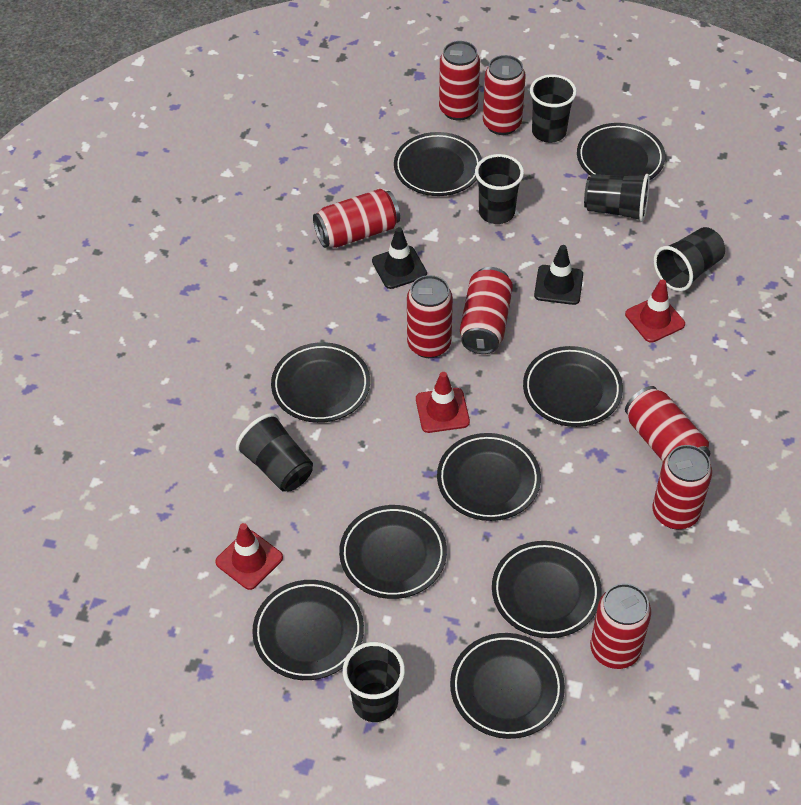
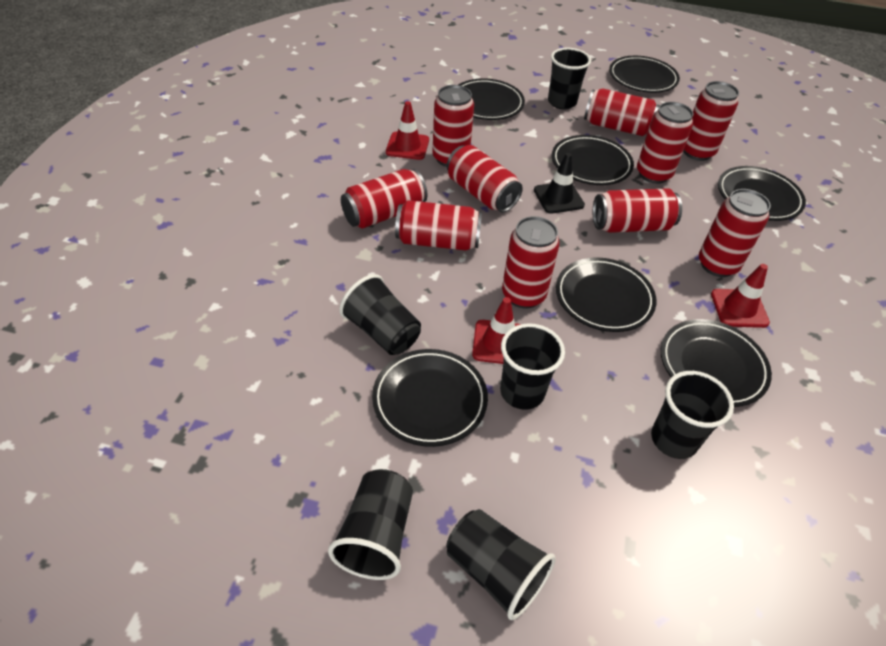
black plate: [252,580,364,680] [271,342,370,423] [339,505,447,599] [394,132,482,196] [437,433,541,521] [450,633,565,739] [492,541,602,638] [523,346,623,427] [577,123,665,180] = 9 -> [372,349,488,447] [458,78,525,120] [552,135,634,185] [556,257,656,332] [609,56,680,93] [661,319,772,407] [718,166,806,221] = 7
black traffic cone: [372,227,427,289] [534,245,583,305] = 2 -> [534,153,585,214] = 1
red can: [313,189,400,248] [407,275,453,358] [439,41,480,121] [460,267,513,354] [483,55,526,135] [590,583,651,669] [625,386,710,461] [652,445,712,529] = 8 -> [341,169,427,228] [395,200,482,250] [432,85,474,167] [447,145,523,213] [502,216,560,309] [584,88,660,136] [593,188,682,233] [637,102,694,184] [683,81,739,161] [699,189,771,277] = 10

